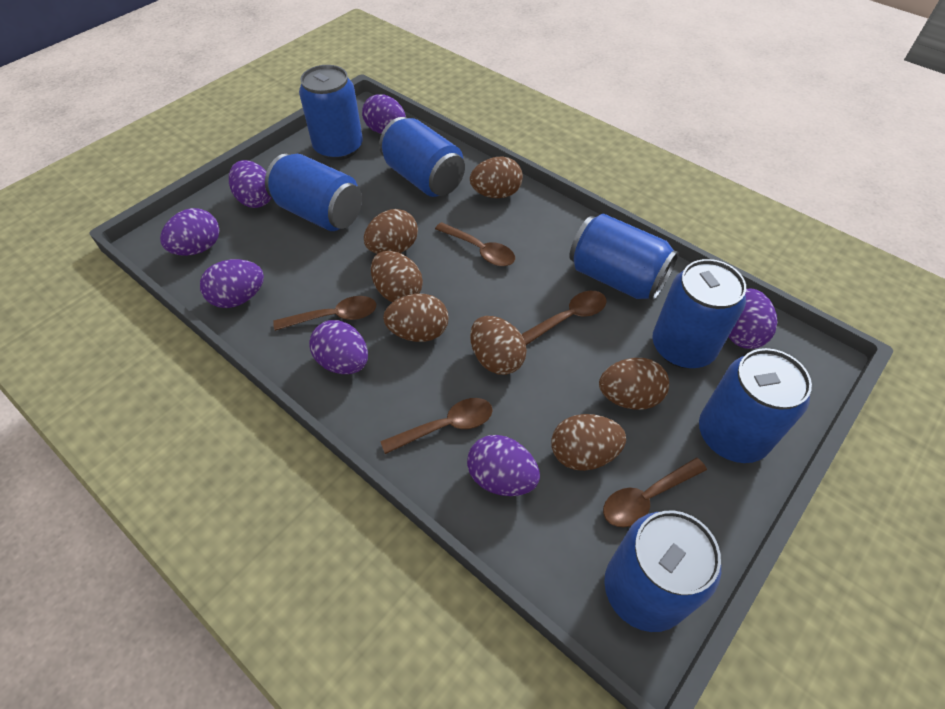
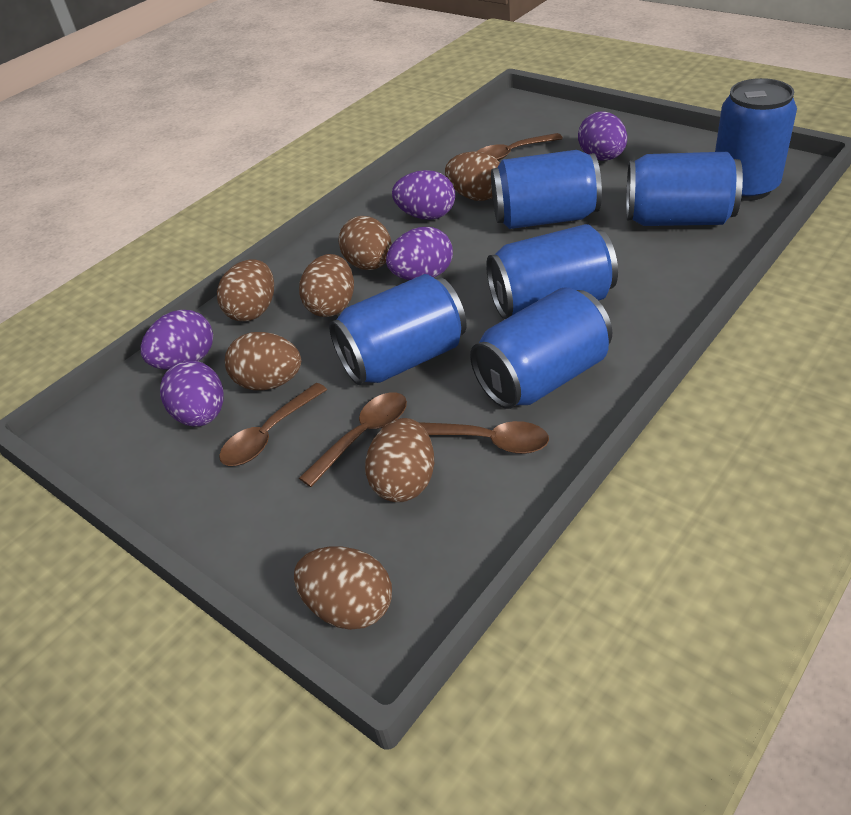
blue can: [265,154,362,231] [299,65,363,160] [379,117,465,197] [569,213,679,301] [604,511,721,632] [653,259,746,368] [699,348,812,463] = 7 -> [329,274,467,385] [470,287,612,409] [486,224,618,319] [491,150,602,229] [626,152,743,226] [715,78,797,201] = 6
brown spoon: [273,296,376,331] [381,398,493,454] [435,222,515,266] [521,291,607,345] [603,457,707,527] = 5 -> [219,383,327,466] [299,392,407,487] [418,421,549,454] [476,133,563,161] = 4
purple egg: [160,208,220,256] [200,259,264,308] [229,160,272,208] [309,320,368,374] [362,94,406,134] [467,435,540,496] [729,289,777,349] = 7 -> [141,310,213,370] [160,361,224,427] [386,227,453,280] [392,170,455,220] [578,111,627,161] = 5

